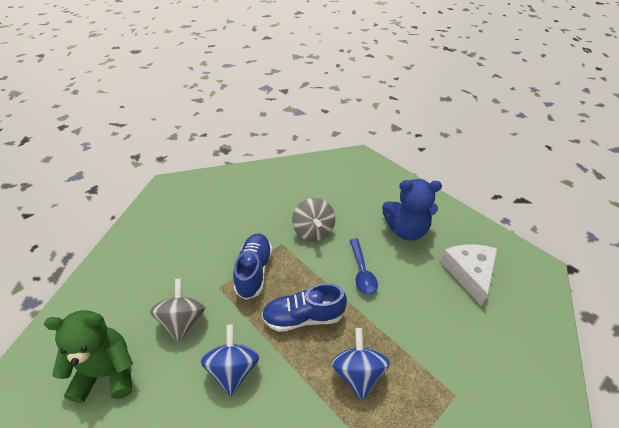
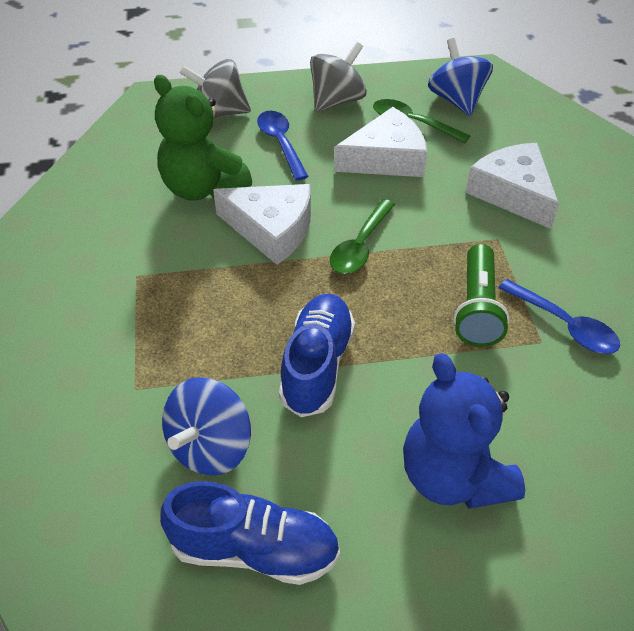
blue spoon: [350,238,378,295] = 1 -> [257,111,309,181] [498,279,620,354] = 2
green flashlight: none = 0 -> [453,244,510,347] = 1
green spoon: none = 0 -> [330,199,395,274] [373,99,470,143] = 2
white cheese: [440,244,497,306] = 1 -> [213,184,311,265] [334,107,427,177] [465,143,559,229] = 3

